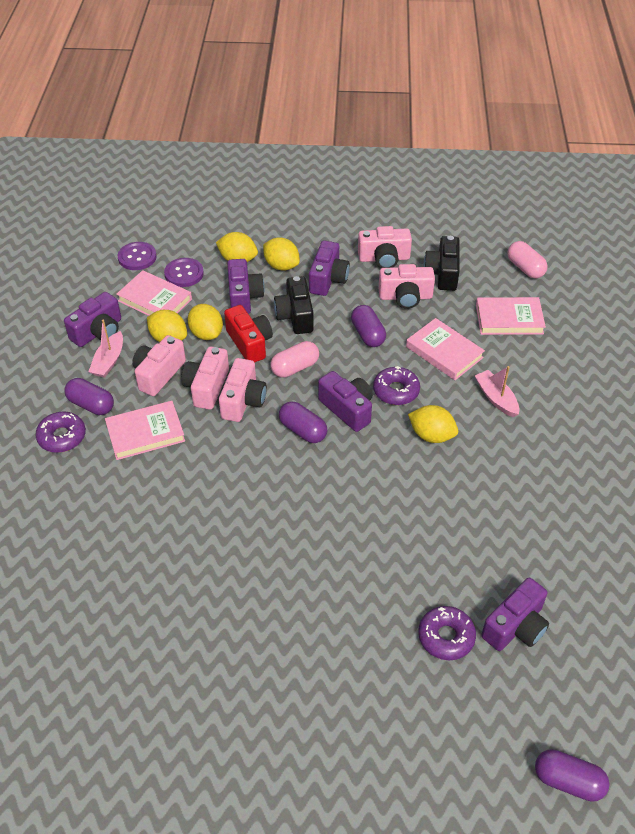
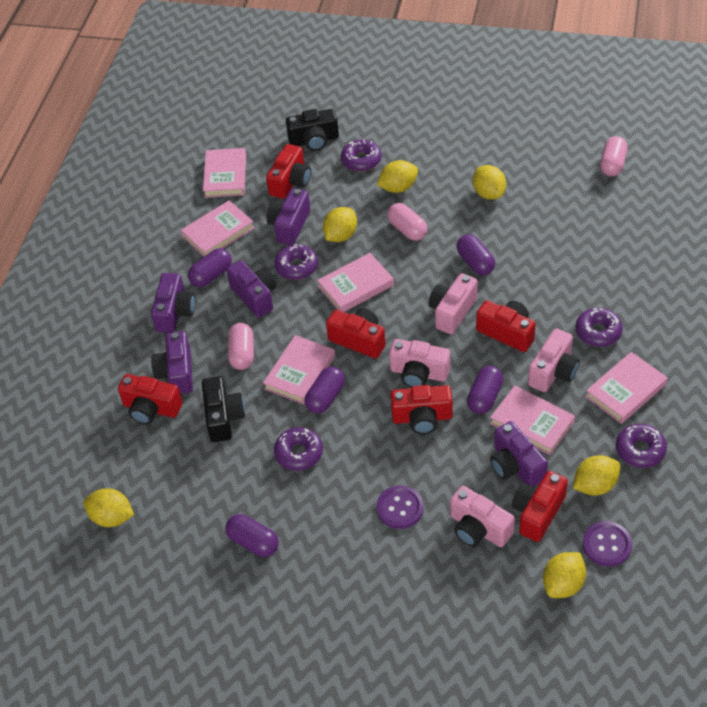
pink boat: [88,320,123,378] [475,366,519,417] = 2 -> none = 0
pink book: [105,401,185,460] [116,270,192,316] [406,318,485,380] [476,297,546,335] = 4 -> [181,200,255,257] [203,148,246,198] [263,335,335,404] [317,253,394,312] [490,386,575,455] [585,352,668,424] = 6
pink camera: [132,335,186,396] [181,347,229,410] [219,358,267,422] [358,226,412,268] [379,264,435,309] = 5 -> [389,339,450,387] [429,273,478,334] [450,486,515,547] [528,328,580,392] = 4
pink capsule: [270,341,319,378] [507,241,548,278] = 2 -> [228,323,254,370] [387,203,428,241] [600,136,627,176] = 3
purple capsule: [64,378,114,415] [279,401,327,443] [351,305,386,347] [535,749,610,802] = 4 -> [188,248,232,287] [225,514,279,557] [305,367,345,413] [457,234,495,275] [467,366,503,414] = 5
purple donut: [35,411,86,453] [373,366,420,405] [418,606,476,660] = 3 -> [274,244,318,280] [274,427,323,471] [341,139,382,171] [575,308,623,347] [616,424,667,468] = 5
red camera: [224,305,273,362] = 1 -> [118,374,183,425] [266,144,311,199] [326,308,386,358] [390,385,453,434] [476,300,536,352] [512,471,568,542] = 6
yellow lemon: [147,310,187,342] [188,304,223,340] [216,232,258,262] [263,237,300,271] [408,405,458,443] = 5 -> [83,489,134,527] [323,207,357,242] [377,160,418,193] [473,165,506,200] [543,552,586,598] [573,455,620,496] = 6

